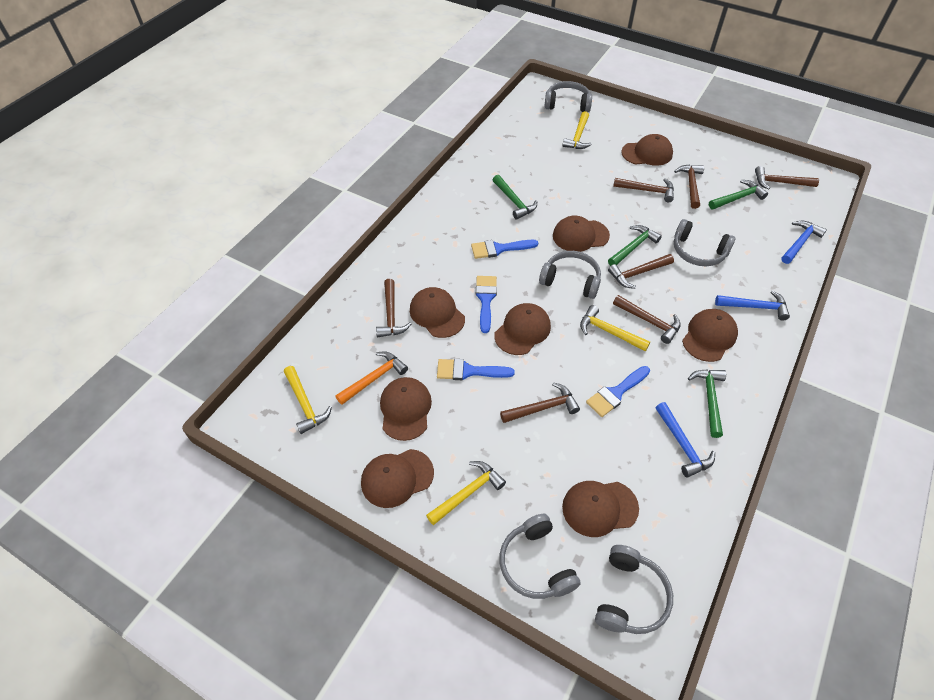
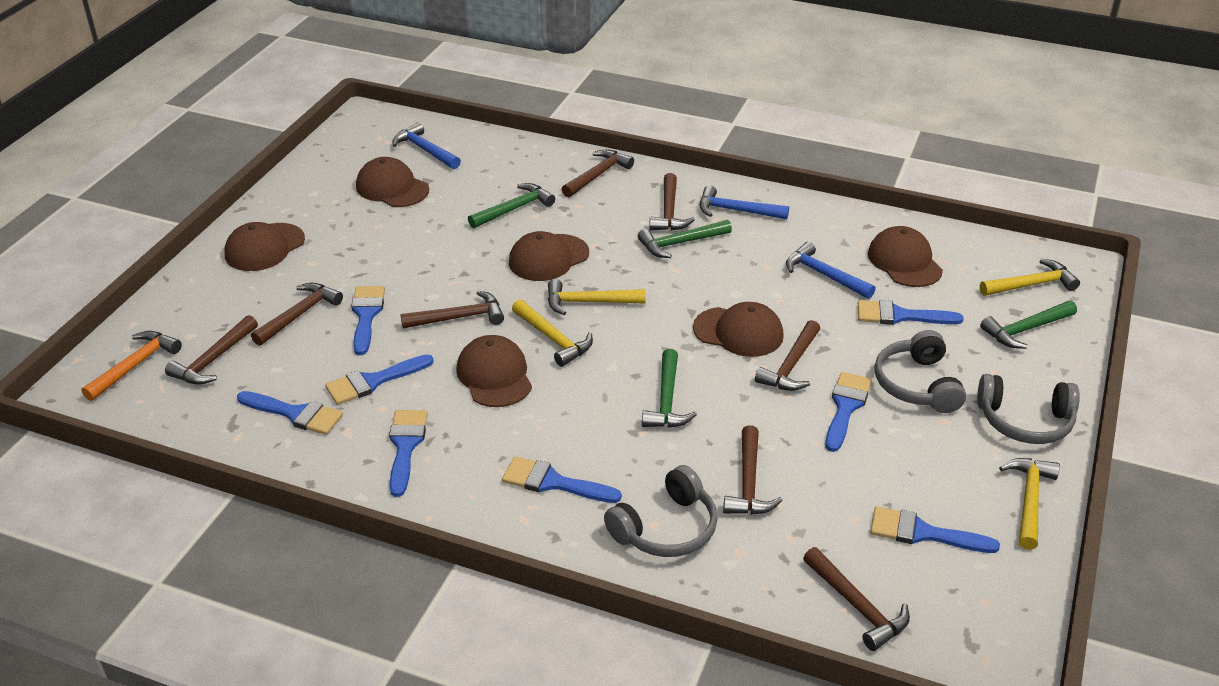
blue brush: [437,359,515,380] [471,240,538,259] [476,276,497,333] [586,366,650,417] = 4 -> [237,391,343,435] [325,354,434,405] [351,286,385,355] [389,410,428,497] [502,456,622,503] [825,372,872,452] [858,300,964,325] [870,506,1000,553] = 8
brown cap: [361,449,434,508] [380,377,432,441] [410,287,465,338] [494,303,551,355] [553,216,610,252] [562,481,639,537] [621,134,673,166] [682,309,738,362] = 8 -> [224,222,305,271] [356,157,429,207] [456,335,532,407] [509,231,589,281] [693,302,784,357] [868,226,943,287] = 6
brown hammer: [376,279,411,337] [500,382,580,423] [608,254,674,289] [613,178,674,202] [613,295,681,344] [674,165,704,209] [755,166,819,190] = 7 -> [165,315,258,385] [251,283,343,346] [400,291,504,329] [562,150,634,198] [649,173,695,231] [723,425,782,515] [755,320,820,391] [803,547,910,651] = 8
grey headphones: [499,514,581,599] [539,251,601,299] [544,81,592,112] [595,545,673,634] [674,219,736,266] = 5 -> [604,465,718,557] [875,330,966,413] [977,374,1080,444] = 3

